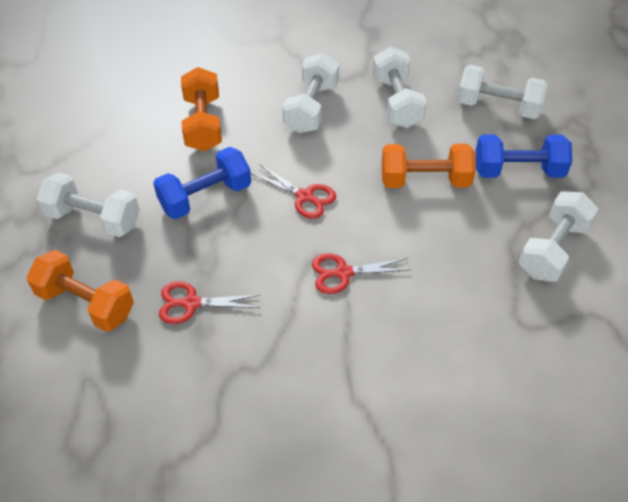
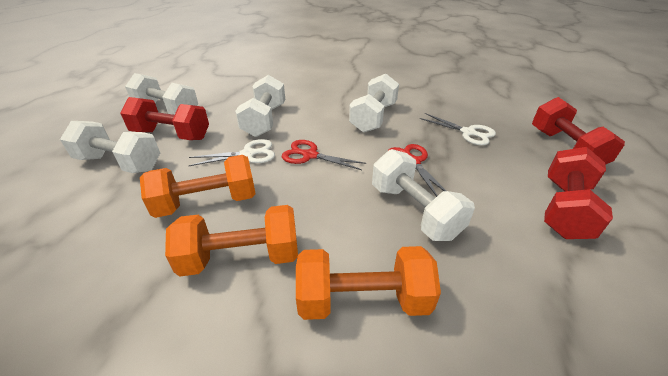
blue dumbbell: [153,147,251,219] [475,135,572,178] = 2 -> none = 0
red dumbbell: none = 0 -> [120,97,209,140] [532,97,625,165] [544,147,613,239] = 3
red scissors: [159,281,260,324] [251,164,336,219] [312,253,411,294] = 3 -> [282,140,366,170] [389,144,446,197] = 2
white scissors: none = 0 -> [189,139,275,166] [419,113,496,145] = 2

